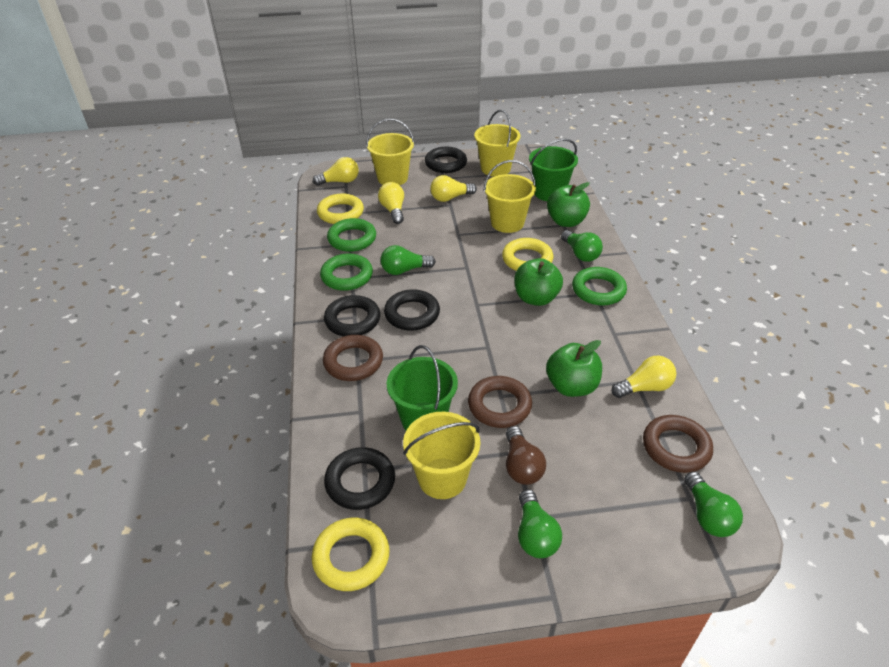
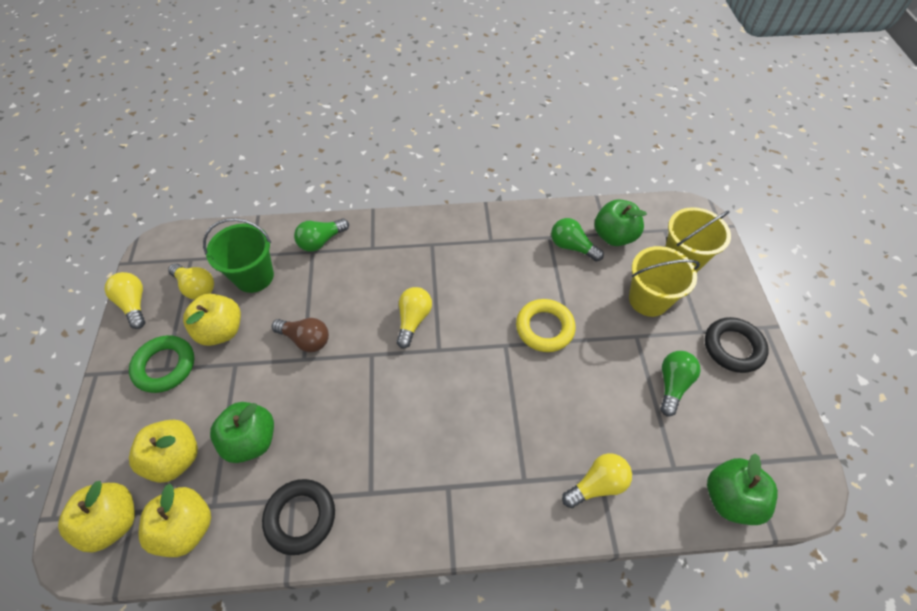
black ring: [324,295,380,336] [324,447,395,510] [384,289,440,331] [425,147,467,173] = 4 -> [262,479,335,555] [705,317,769,373] = 2
brown ring: [323,335,383,381] [468,376,532,428] [643,415,713,473] = 3 -> none = 0
green bucket: [387,345,458,430] [529,139,578,201] = 2 -> [203,218,274,293] = 1
green light bulb: [381,245,436,275] [518,489,562,558] [561,230,603,262] [684,471,743,537] = 4 -> [294,219,349,252] [551,218,604,261] [660,351,701,416] = 3
green ring: [320,253,373,291] [327,218,376,252] [572,267,627,306] = 3 -> [129,335,194,393] = 1
yellow apple: none = 0 -> [58,481,135,552] [129,420,198,483] [139,484,211,557] [183,294,241,346] = 4
yellow bucket: [366,118,414,185] [403,412,480,499] [474,110,520,177] [483,160,536,233] = 4 -> [629,246,700,317] [665,207,731,272] = 2
yellow ring: [312,518,390,591] [317,193,364,224] [502,238,553,271] = 3 -> [516,299,576,352] = 1

